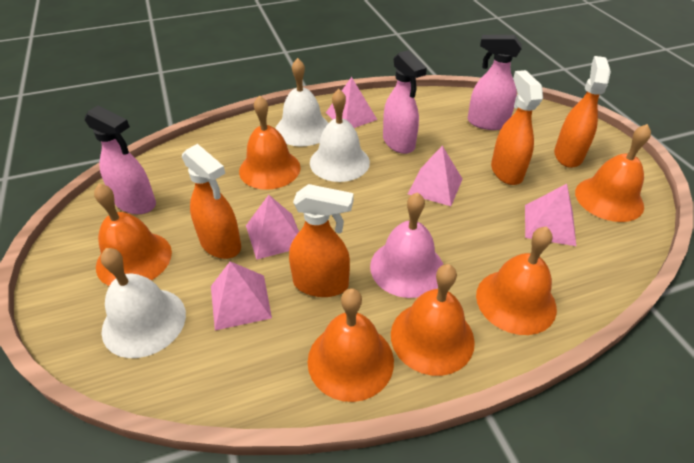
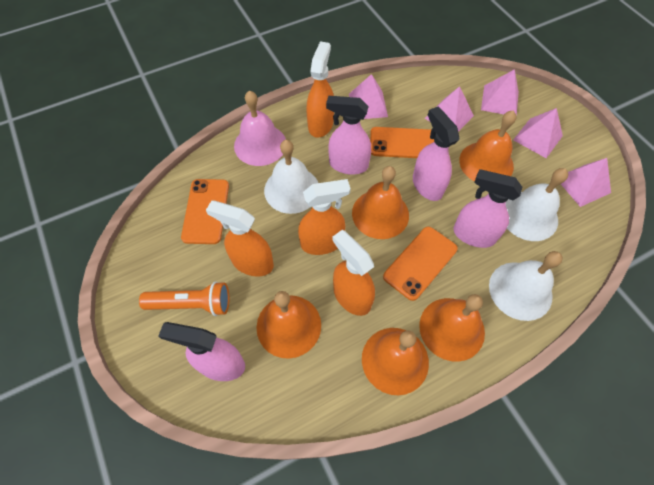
orange bell: [94,184,172,286] [239,95,301,190] [308,288,394,402] [391,264,475,376] [476,226,557,335] [575,124,651,222] = 6 -> [257,291,321,359] [352,166,409,239] [362,328,429,395] [419,294,485,362] [459,111,516,181] = 5
orange flashlight: none = 0 -> [139,281,229,316] = 1
orange phone: none = 0 -> [181,179,229,244] [370,127,434,158] [383,227,458,301] = 3
pink spray bottle: [84,105,156,214] [383,50,427,154] [468,35,522,130] = 3 -> [159,322,245,381] [326,96,371,175] [413,107,459,201] [453,169,522,248] = 4

